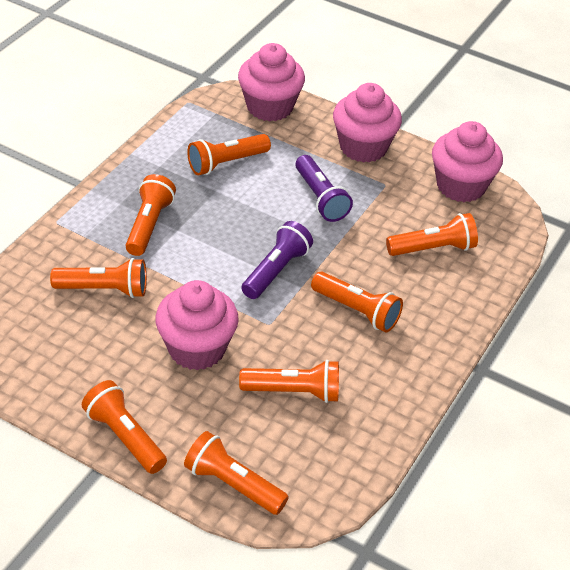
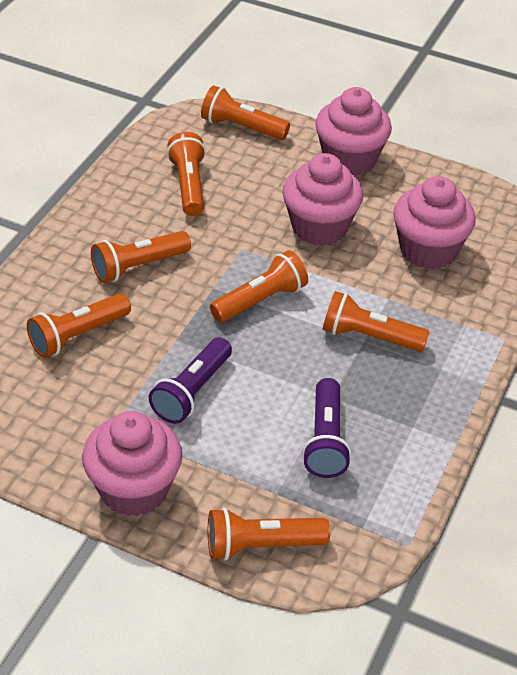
orange flashlight: [50,258,147,298] [82,380,167,474] [126,174,176,256] [184,431,289,515] [187,134,271,175] [239,360,339,403] [311,272,403,333] [386,213,478,256] = 8 -> [27,293,131,358] [91,231,191,283] [167,132,206,216] [201,85,290,140] [208,508,330,560] [210,250,308,322] [323,291,429,352] = 7

